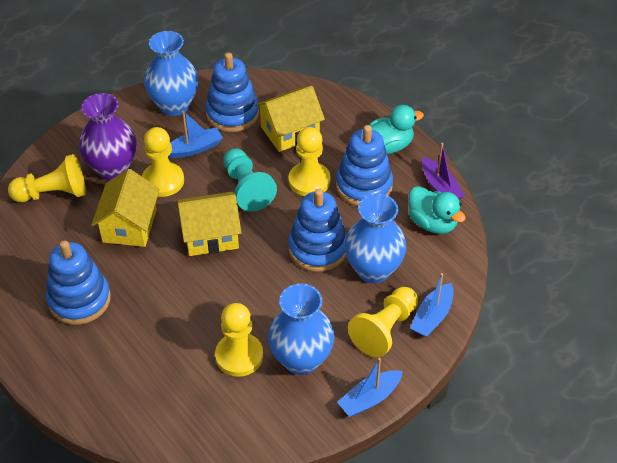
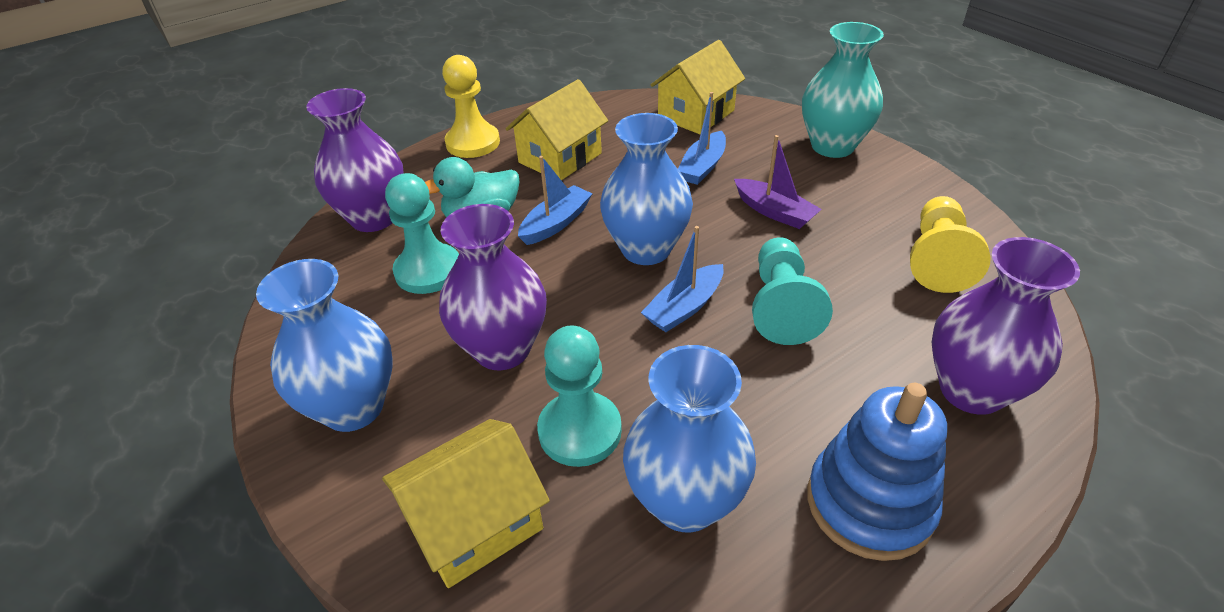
blue stacking toy: [46,241,111,325] [205,52,259,132] [288,188,347,272] [336,125,393,206] = 4 -> [807,383,947,561] = 1
purple vase: [79,93,137,180] = 1 -> [306,88,404,232] [439,204,547,370] [932,237,1080,415] = 3
turquoise duck: [369,105,424,154] [408,186,466,234] = 2 -> [425,157,519,217] = 1
turquoise pawn: [223,148,277,212] = 1 -> [385,173,459,294] [537,325,622,467] [752,237,833,345] = 3
turquoise vase: none = 0 -> [802,22,884,158] = 1
yellow pawn: [8,154,86,202] [142,127,184,197] [215,303,263,377] [289,127,331,196] [348,287,418,357] = 5 -> [442,55,500,158] [910,196,991,293] = 2

